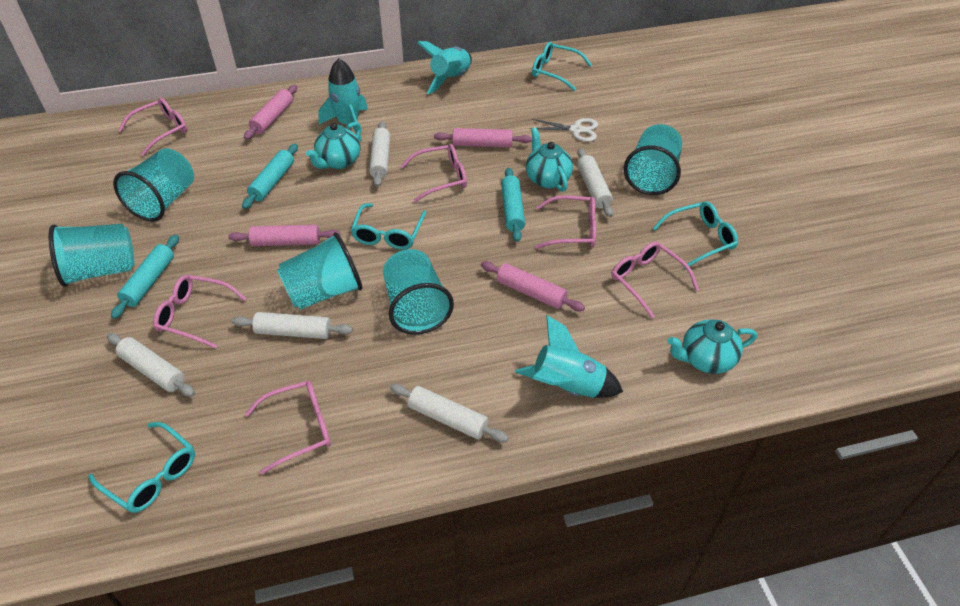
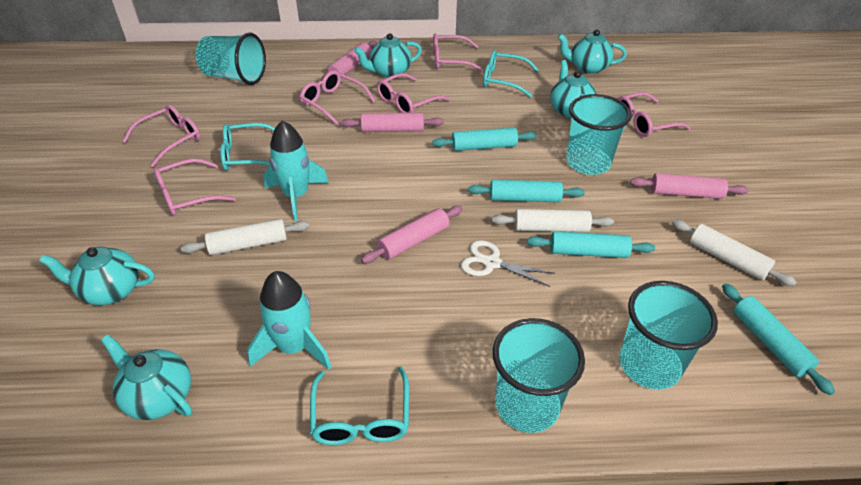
turquoise cup: [48,224,134,287] [113,148,194,222] [277,232,363,310] [383,249,454,335] [624,124,682,195] = 5 -> [196,33,266,85] [493,318,585,433] [566,94,632,175] [619,281,718,390] = 4
turquoise glasses: [88,422,195,513] [351,203,426,250] [532,42,592,91] [652,201,738,269] = 4 -> [220,123,275,171] [310,366,409,445] [483,50,540,98] = 3
turquoise rocket: [318,58,368,141] [417,41,472,94] [515,315,623,398] = 3 -> [247,271,331,370] [263,120,329,221] = 2
turquoise rolling pin: [111,235,179,319] [242,144,298,209] [501,168,525,242] = 3 -> [432,128,537,151] [468,180,585,202] [527,231,655,258] [722,283,835,395] = 4
turquoise teapot: [306,122,361,169] [526,127,573,192] [667,320,757,374] = 3 -> [39,246,155,305] [101,334,192,420] [354,33,422,78] [550,60,596,118] [558,29,627,74] = 5
white rolling pin: [107,333,195,397] [232,312,353,339] [369,121,390,187] [390,384,509,442] [577,148,613,217] = 5 -> [181,219,309,255] [492,209,614,232] [672,219,797,286] = 3

